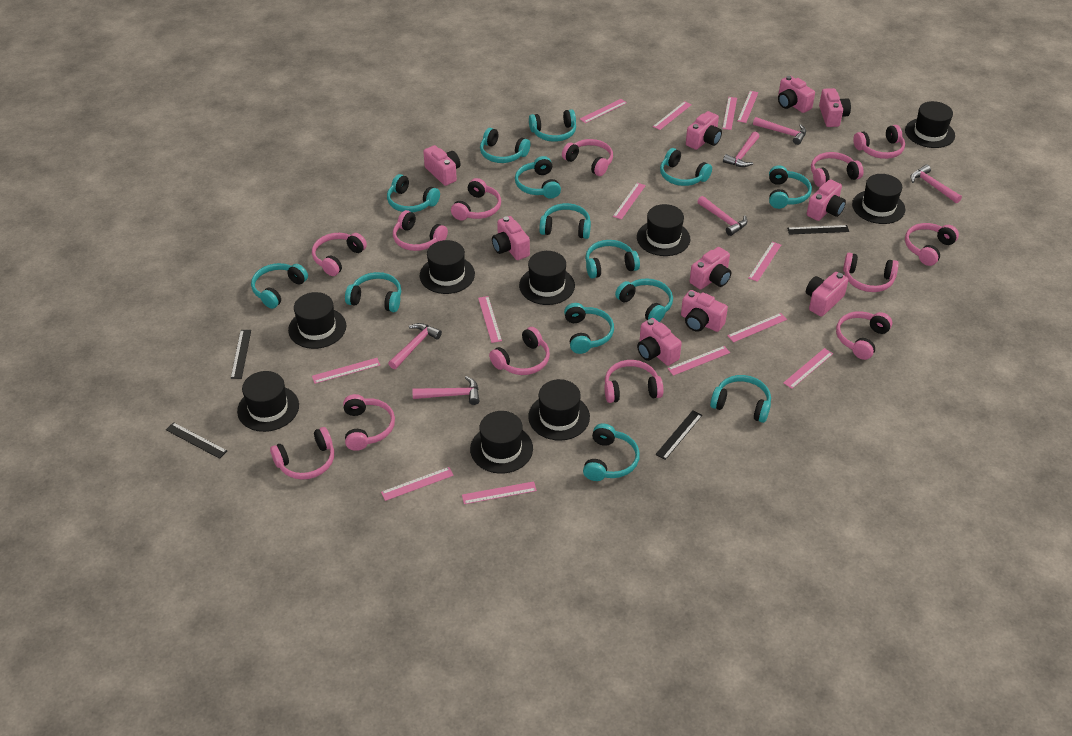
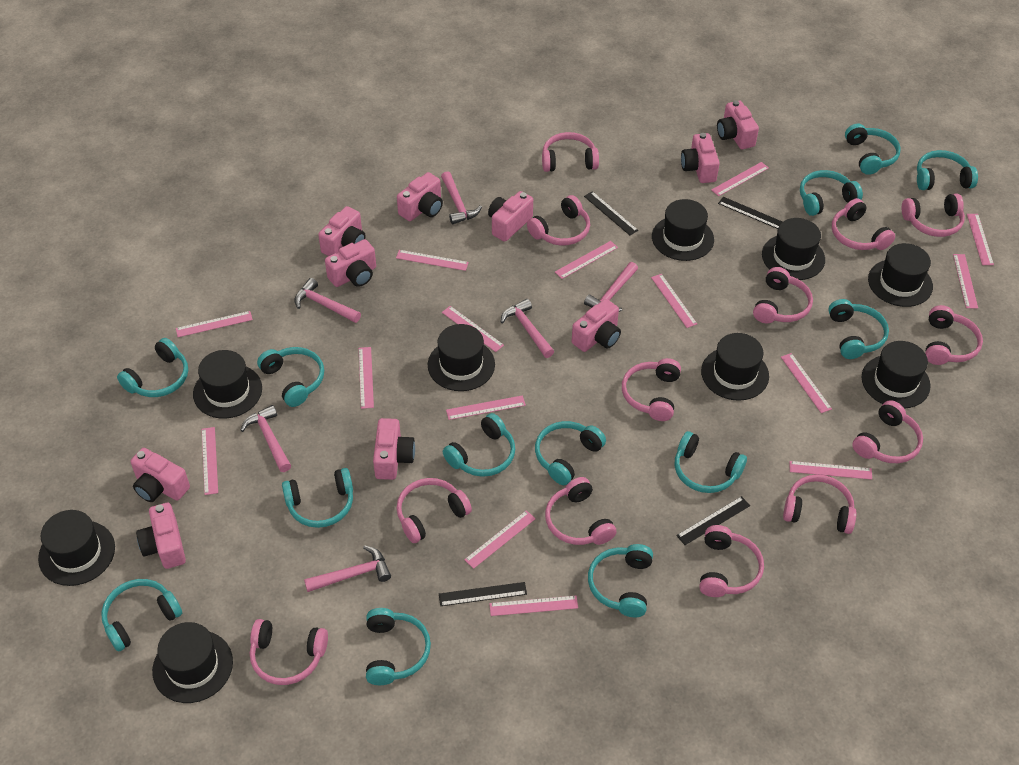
pink ruler: [312,358,380,384] [381,467,454,501] [462,481,537,504] [478,296,502,343] [580,99,627,123] [613,183,646,220] [653,101,692,130] [667,346,730,376] [722,97,737,130] [727,313,787,342] [738,91,758,123] [748,242,781,282] [783,348,833,389] = 13 -> [176,311,253,337] [202,427,218,495] [359,347,374,409] [396,250,469,271] [442,306,504,352] [446,395,526,420] [464,510,536,569] [489,596,578,616] [555,241,618,279] [651,274,697,328] [711,162,769,196] [781,353,832,413] [789,461,872,480] [953,254,978,309] [967,214,994,265] = 15
turquoise headphones: [251,263,308,309] [345,272,401,312] [387,174,440,212] [480,128,530,163] [515,156,561,199] [529,109,576,142] [539,203,591,239] [564,303,614,354] [583,423,640,481] [585,240,640,279] [615,278,673,322] [660,148,712,186] [710,375,771,423] [769,165,812,209] = 14 -> [101,579,182,652] [117,338,188,397] [257,347,324,407] [282,468,353,528] [366,608,431,685] [443,413,515,477] [535,421,606,485] [588,544,653,617] [675,431,747,493] [800,170,863,216] [828,299,889,359] [845,124,901,175] [917,150,978,190] = 13

